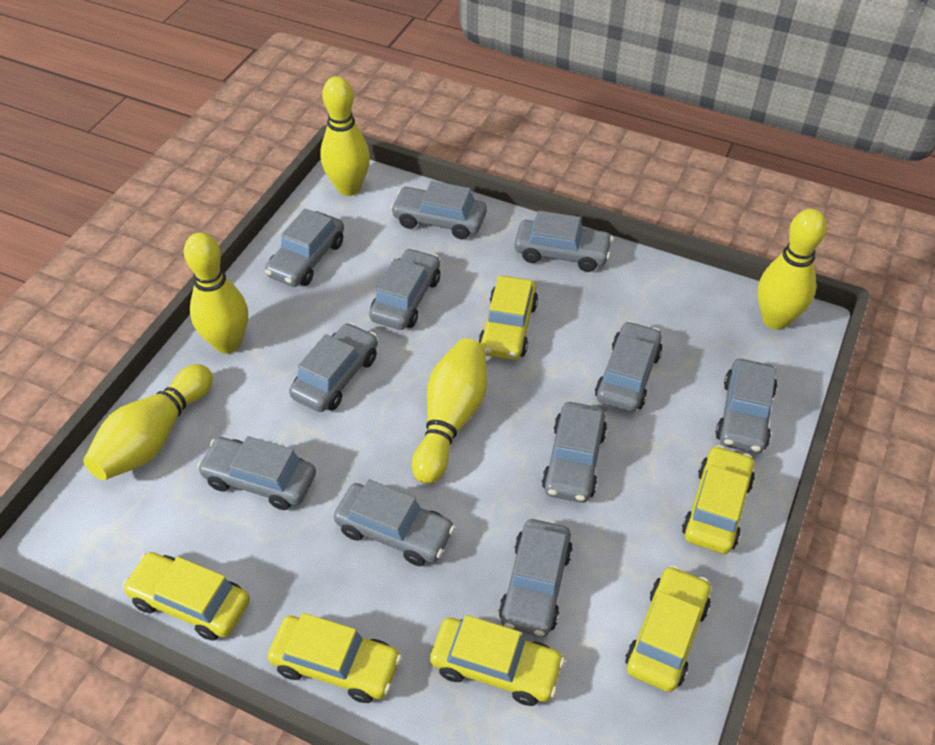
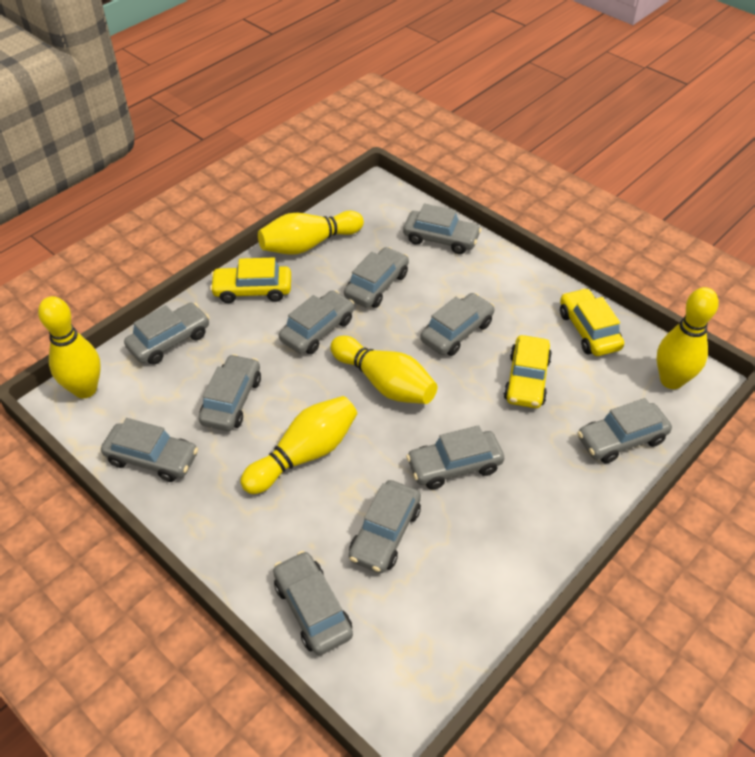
yellow car: [122,552,250,641] [268,613,402,703] [430,615,565,706] [478,276,538,360] [625,565,711,692] [682,445,755,554] = 6 -> [210,258,291,303] [504,335,552,408] [560,288,624,356] = 3

